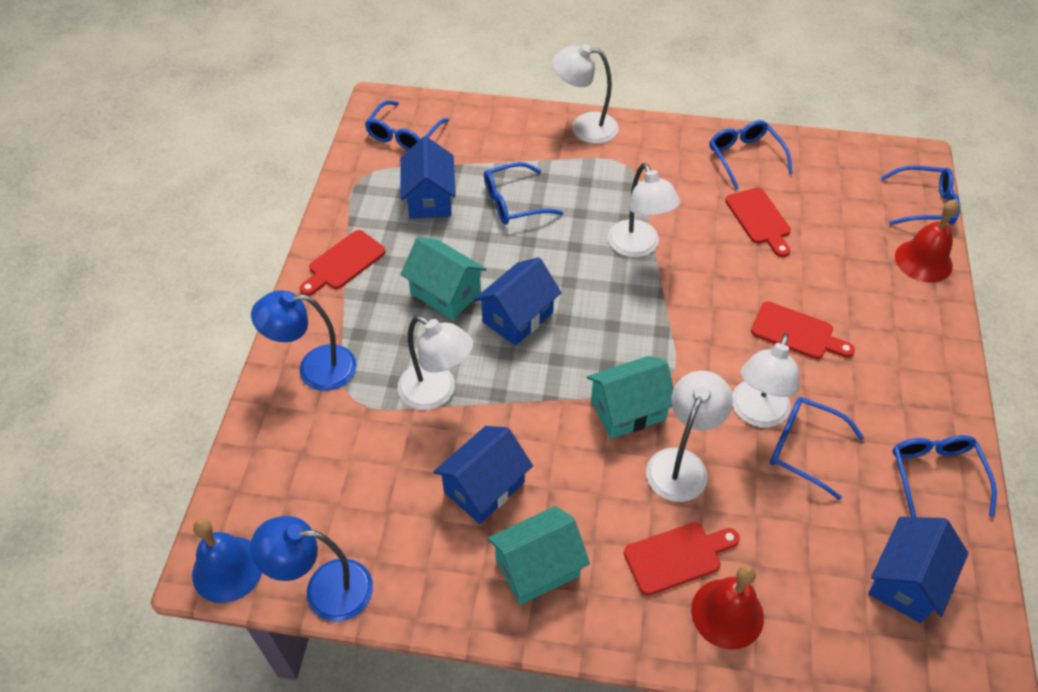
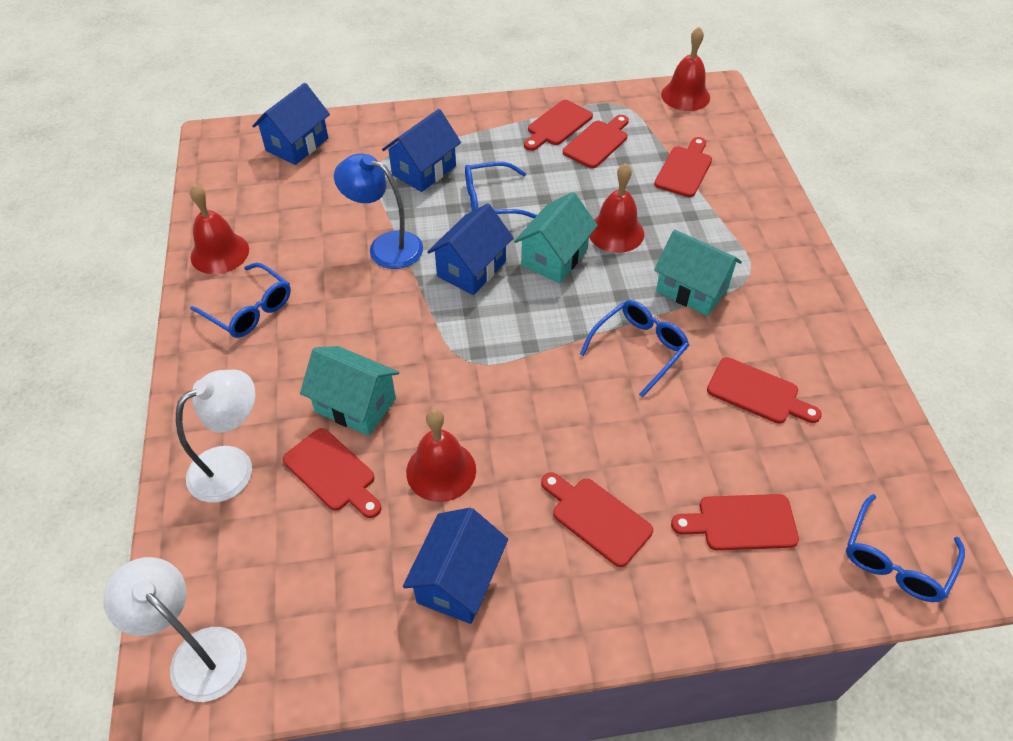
blue bell: [192,518,262,603] = 1 -> none = 0
blue glasses: [365,101,449,151] [484,162,563,225] [710,120,793,190] [770,397,864,500] [881,166,960,225] [892,435,997,517] = 6 -> [190,263,291,338] [465,162,537,218] [580,300,689,397] [846,494,965,602] = 4
blue lamp: [250,516,373,622] [251,290,357,391] = 2 -> [334,153,423,269] = 1
red bell: [691,565,764,650] [895,199,959,283] = 2 -> [190,184,249,274] [406,409,476,502] [589,163,644,253] [661,27,710,111] = 4
red cutting board: [300,230,386,296] [624,522,740,596] [725,188,791,257] [751,301,855,359] = 4 -> [283,428,382,518] [524,100,593,151] [541,472,653,567] [563,115,629,168] [654,137,712,197] [671,494,799,550] [707,357,822,424] = 7
white lamp: [398,315,473,410] [552,44,619,144] [608,163,681,257] [646,371,733,502] [732,333,800,428] = 5 -> [103,557,247,702] [176,370,255,503] = 2

